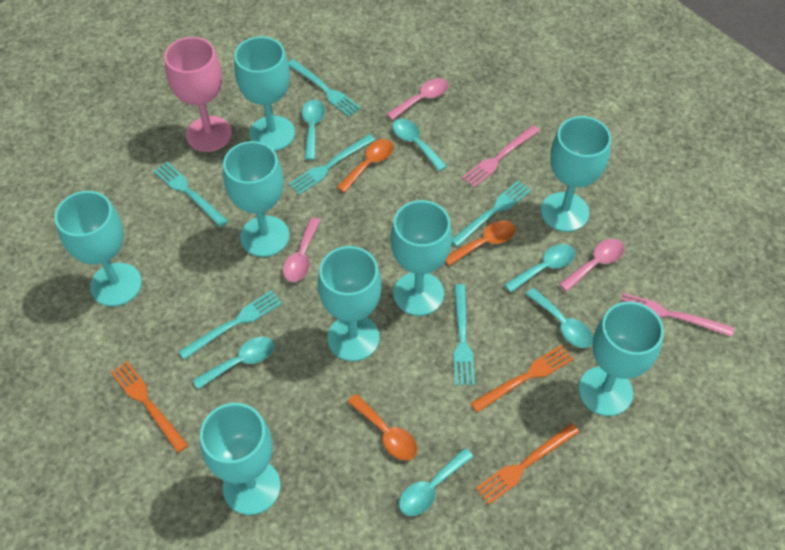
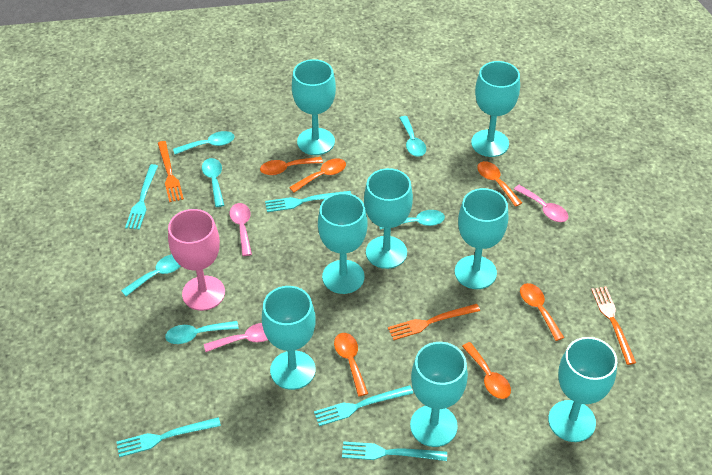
orange spoon: [337,139,393,193] [347,394,417,460] [446,220,516,266] = 3 -> [260,157,323,175] [289,159,346,193] [334,333,368,396] [462,342,511,399] [477,161,522,207] [520,283,564,341] = 6
pink fork: [462,125,540,187] [620,293,734,337] = 2 -> none = 0
turquoise fork: [154,162,228,227] [178,290,282,360] [288,59,361,117] [289,134,375,195] [452,180,531,247] [454,284,475,385] = 6 -> [116,417,221,457] [125,164,158,230] [265,191,351,212] [314,385,413,426] [342,441,447,461] = 5

